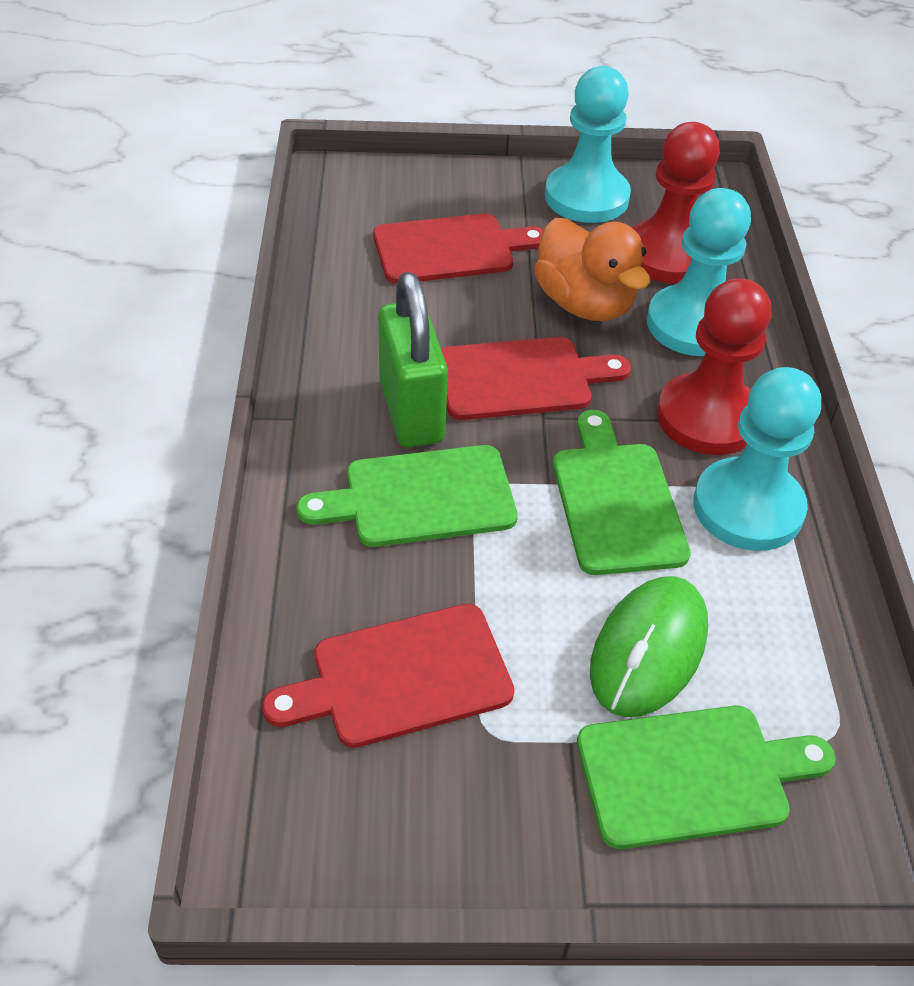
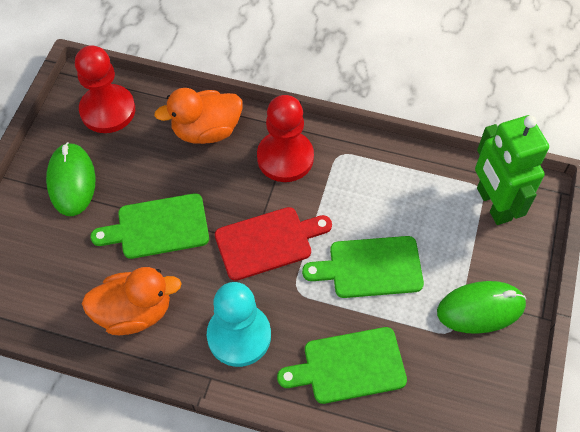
green mouse: [590,576,708,717] = 1 -> [46,142,95,216] [437,281,526,334] = 2
green padlock: [378,272,448,447] = 1 -> none = 0
green robot: none = 0 -> [475,115,549,225] = 1
orange duck: [534,218,650,321] = 1 -> [82,267,182,335] [154,88,243,144] = 2
red cutting board: [262,604,514,748] [373,214,544,284] [441,337,631,420] = 3 -> [215,207,332,281] = 1
turquoise pawn: [545,66,631,223] [647,188,751,356] [693,367,821,551] = 3 -> [207,282,271,367] = 1

